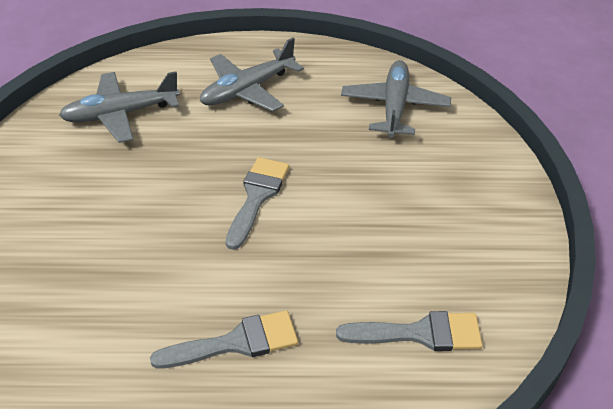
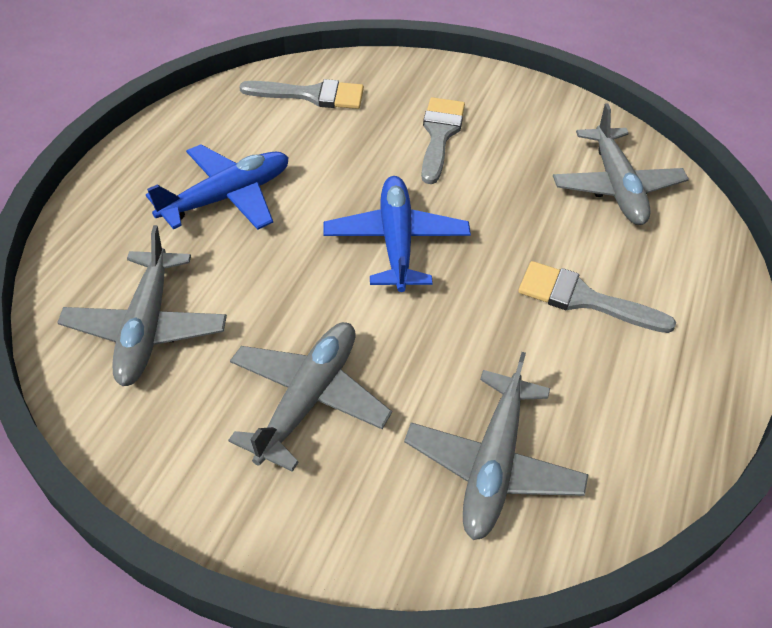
blue plane: none = 0 -> [146,144,289,230] [323,176,471,292] = 2
grey plane: [59,72,180,143] [200,38,304,112] [341,60,451,138] = 3 -> [57,225,227,386] [228,322,392,472] [404,352,589,540] [553,103,689,225] = 4

